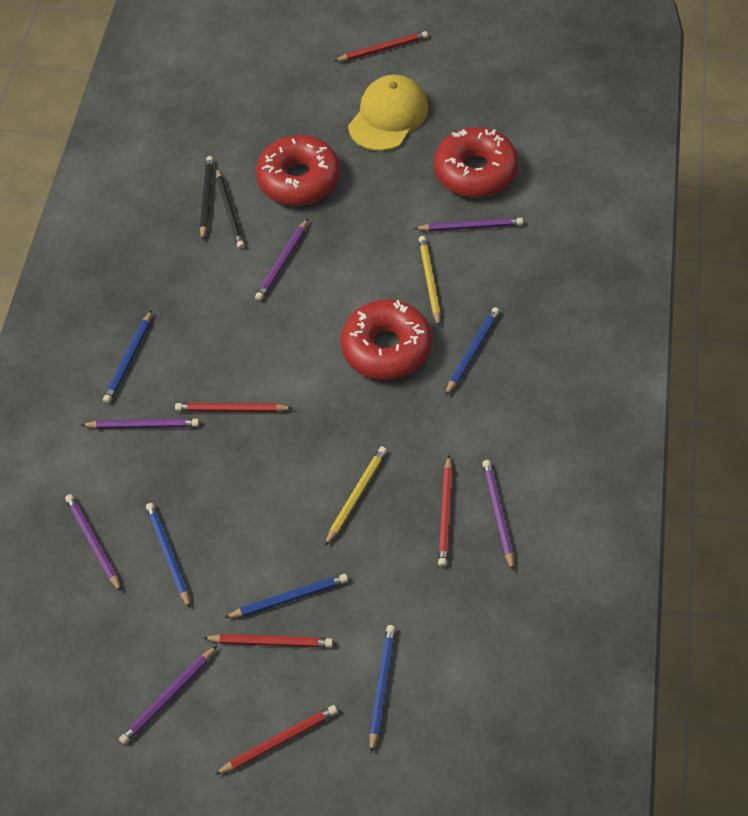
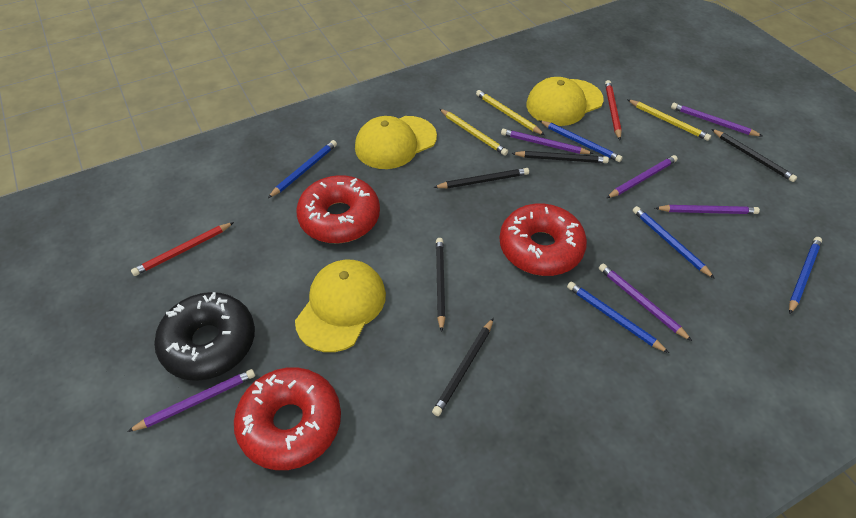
black donut: none = 0 -> [154,292,255,381] = 1
black pencil: [200,156,214,241] [216,169,245,249] = 2 -> [432,318,494,416] [433,168,529,189] [436,238,445,332] [511,151,609,163] [711,129,797,182] = 5
red pencil: [175,403,293,412] [203,634,333,648] [214,705,338,775] [334,31,428,61] [438,455,452,567] = 5 -> [131,222,234,276] [605,80,622,140] = 2
yellow cap: [348,75,429,151] = 1 -> [295,260,386,352] [355,116,437,169] [526,77,603,126] = 3
yellow pencil: [325,447,387,546] [419,236,441,326] = 2 -> [440,109,508,156] [476,90,545,135] [627,99,711,141] = 3

